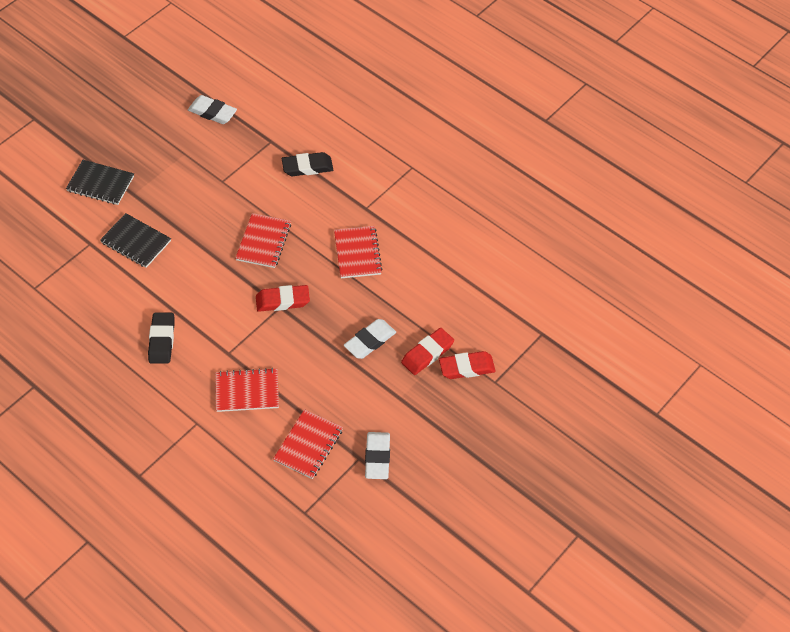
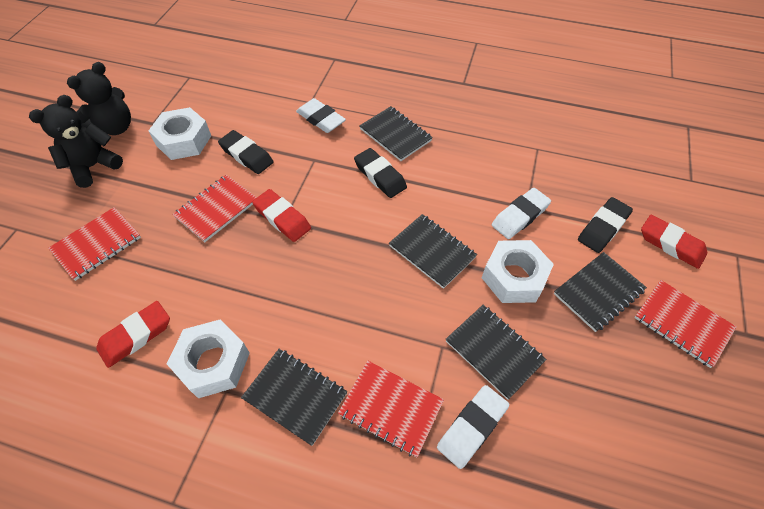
black eraser: [148,312,175,364] [282,152,333,176] = 2 -> [218,130,273,174] [354,148,407,198] [578,197,633,253] = 3
black notebook: [66,160,134,205] [100,213,171,268] = 2 -> [241,349,347,446] [359,106,433,161] [389,214,477,289] [446,305,547,400] [554,252,647,332] = 5
black teddy bear: none = 0 -> [29,95,123,188] [67,62,131,135] = 2
white nut: none = 0 -> [149,107,211,160] [167,319,250,398] [482,240,554,303] = 3

